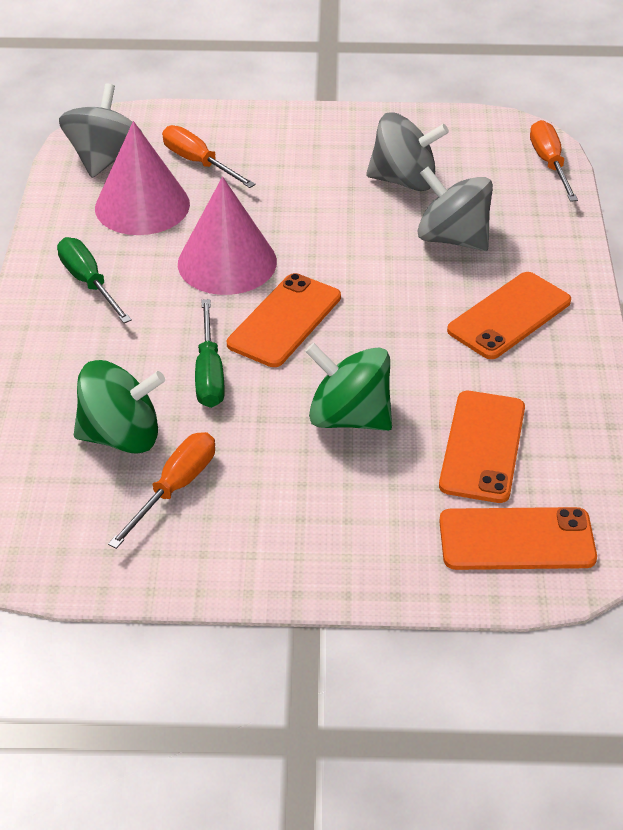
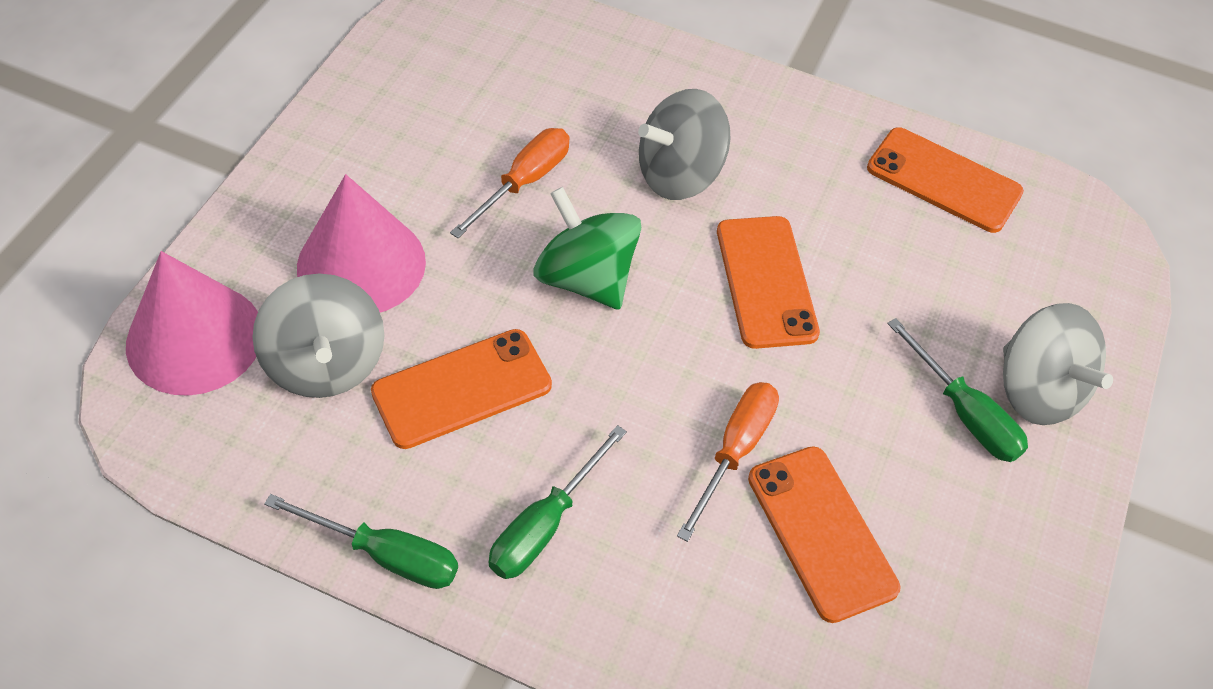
green screwdriver: [57,237,132,323] [195,299,225,408] = 2 -> [264,494,458,589] [489,425,627,579] [887,318,1028,462] = 3
green spinning top: [74,360,165,453] [305,343,392,431] = 2 -> [533,187,641,310] = 1
orange screwdriver: [108,432,215,549] [162,125,256,188] [530,120,578,202] = 3 -> [450,128,570,238] [677,382,779,542] = 2

